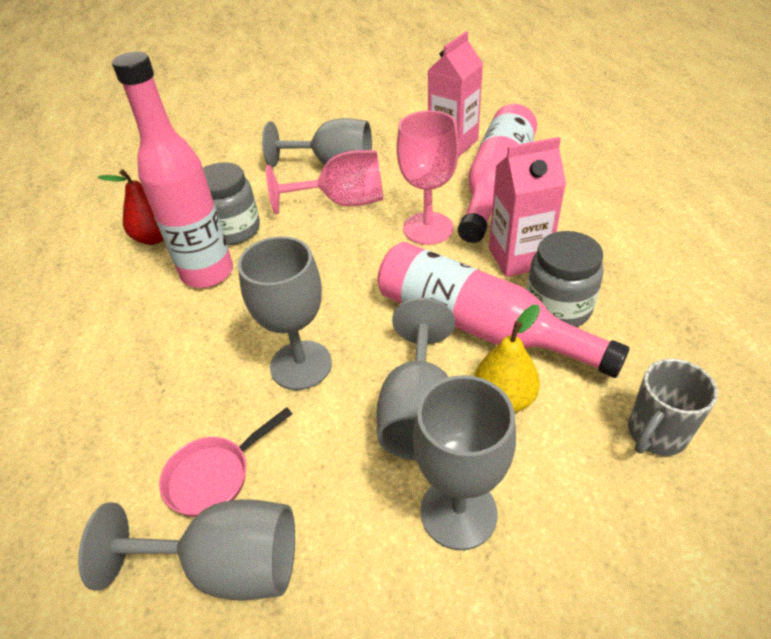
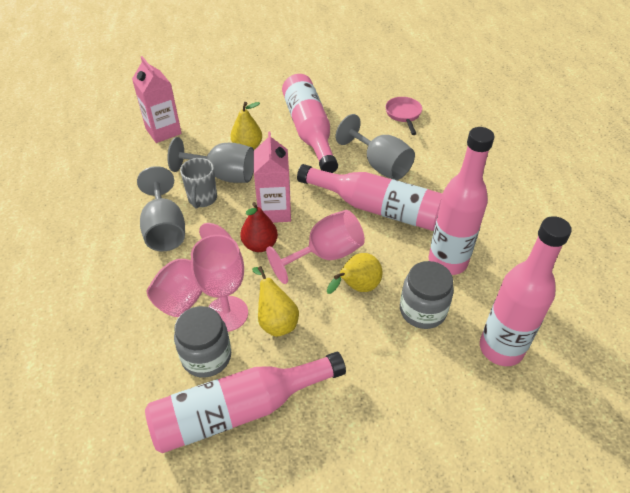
grey goblet: [78,499,295,600] [238,236,332,390] [262,118,372,167] [377,298,455,460] [413,375,516,550] = 5 -> [137,166,185,251] [167,137,254,183] [336,114,415,180] = 3
pink bottle: [112,52,233,288] [378,242,630,378] [458,104,537,243] = 3 -> [145,352,346,453] [282,74,338,173] [297,164,443,231] [428,127,495,275] [480,216,572,366] = 5
pink goblet: [266,150,383,214] [396,111,459,245] = 2 -> [147,223,232,317] [191,235,248,332] [266,210,365,284] = 3
yellow pear: [474,305,540,412] = 1 -> [230,102,262,149] [252,266,299,337] [327,253,383,294] = 3

